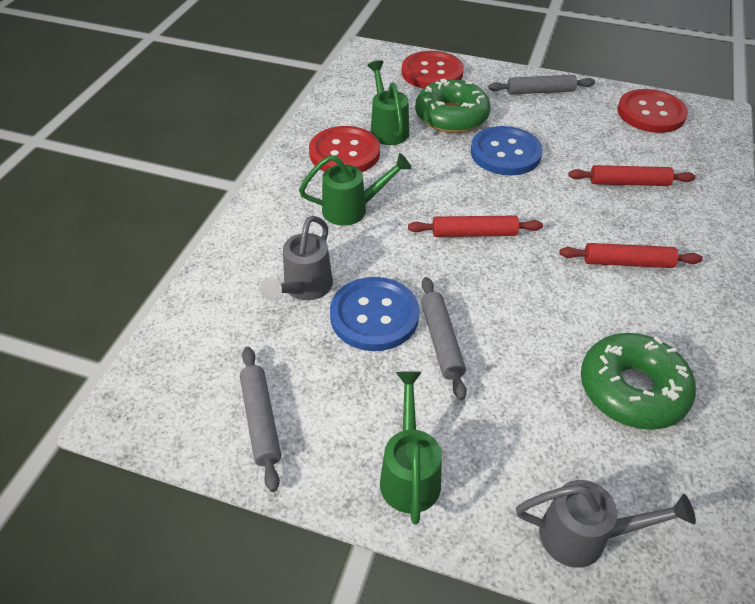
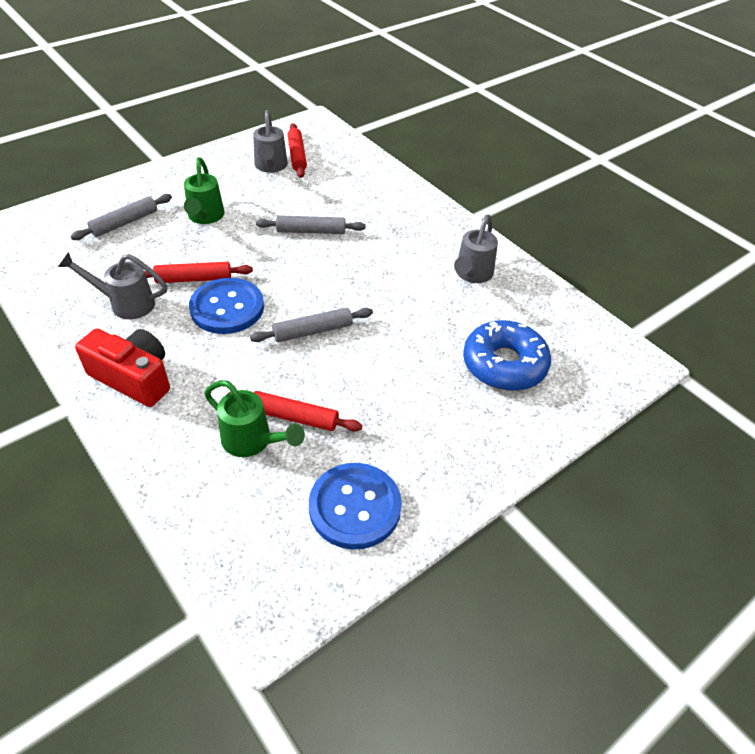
blue donut: none = 0 -> [463,320,551,391] = 1
green donut: [415,79,491,133] [581,333,696,430] = 2 -> none = 0
green watering can: [299,153,411,226] [367,60,409,145] [380,371,442,524] = 3 -> [184,157,225,224] [204,380,305,457] = 2
grey watering can: [260,216,333,301] [516,480,696,568] = 2 -> [58,252,167,319] [253,110,288,173] [454,214,498,283] = 3
red button: [309,126,380,172] [402,51,464,88] [618,89,688,133] = 3 -> none = 0
red camera: none = 0 -> [75,328,170,407] = 1

